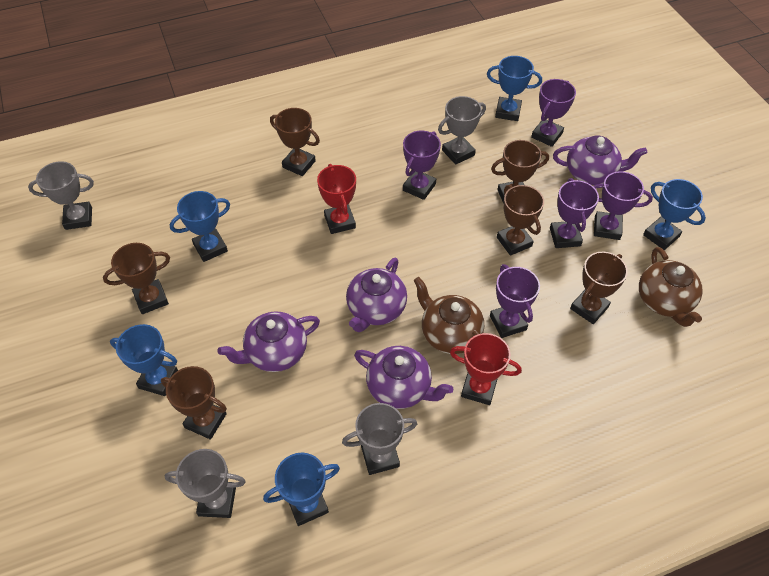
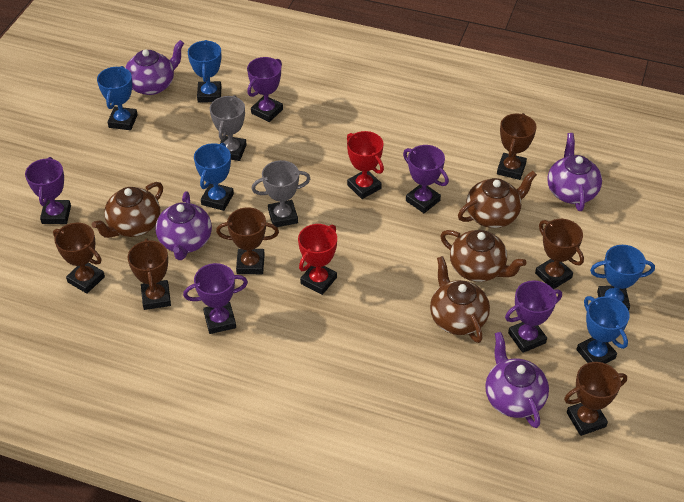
brown teapot: [413,277,484,354] [639,247,703,327] = 2 -> [92,182,163,238] [430,256,490,343] [440,230,526,282] [458,171,537,228] = 4
grey trophy: [28,161,94,230] [165,449,246,518] [342,403,417,475] [438,96,486,165] = 4 -> [210,95,247,161] [252,160,310,227] = 2

